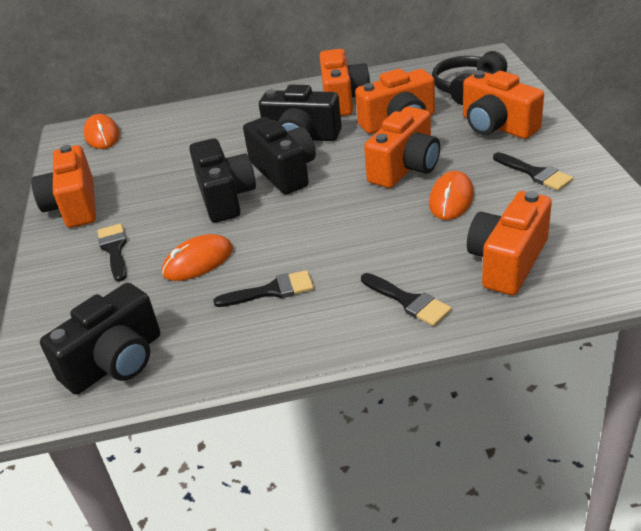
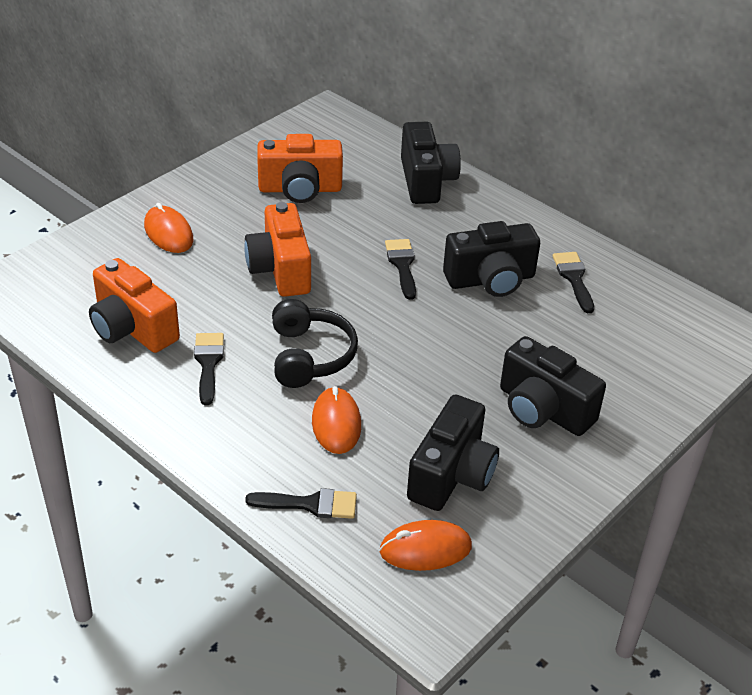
orange camera: [31,145,96,228] [320,49,370,116] [355,69,435,134] [364,107,440,188] [463,70,544,139] [467,191,552,295] = 6 -> [89,258,180,353] [244,202,311,297] [257,134,343,203] = 3

